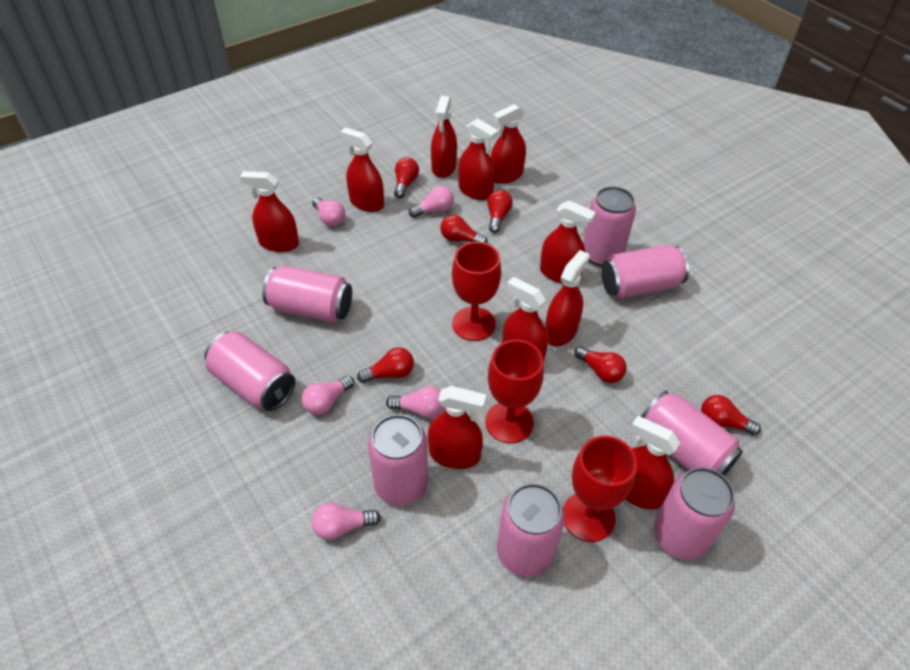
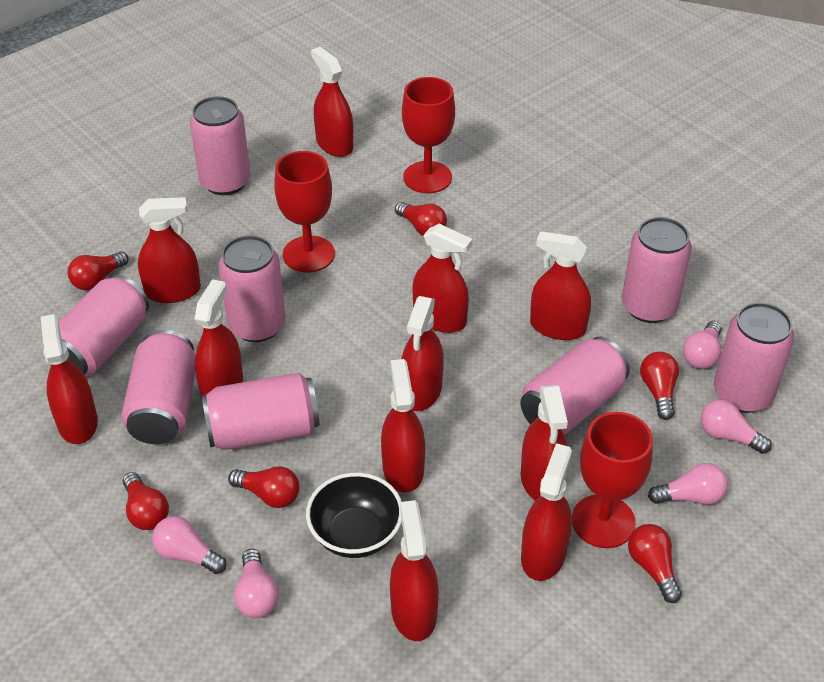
black bowl: none = 0 -> [306,473,402,558] = 1
red spray bottle: [240,171,299,252] [340,127,384,212] [428,386,486,469] [431,96,457,178] [458,118,498,200] [490,104,526,184] [502,277,548,364] [540,200,596,284] [545,250,590,346] [625,416,680,509] = 10 -> [41,314,98,444] [138,197,201,303] [194,279,243,398] [311,47,353,157] [381,359,425,493] [390,500,439,641] [401,296,444,411] [413,224,472,333] [521,385,568,501] [521,443,572,581] [530,231,591,340] = 11

